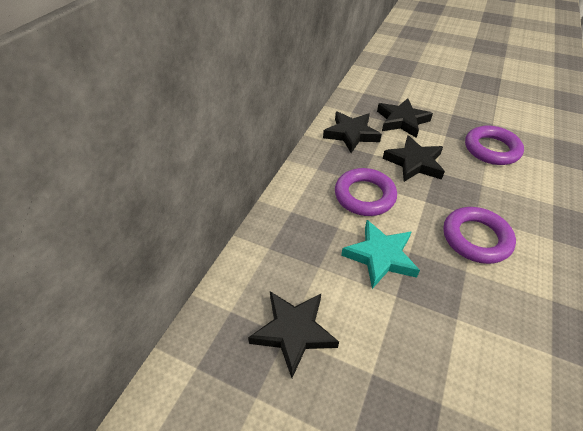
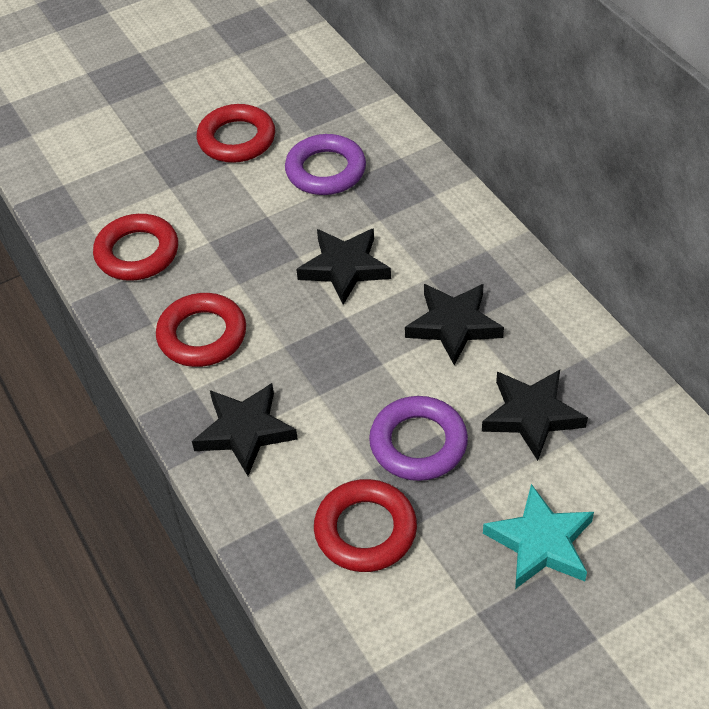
purple ring: [335,168,397,216] [443,207,516,264] [465,126,524,165] = 3 -> [285,134,366,195] [369,396,468,481] = 2
red ring: none = 0 -> [93,214,178,281] [156,293,246,367] [197,104,275,163] [314,479,417,572] = 4

